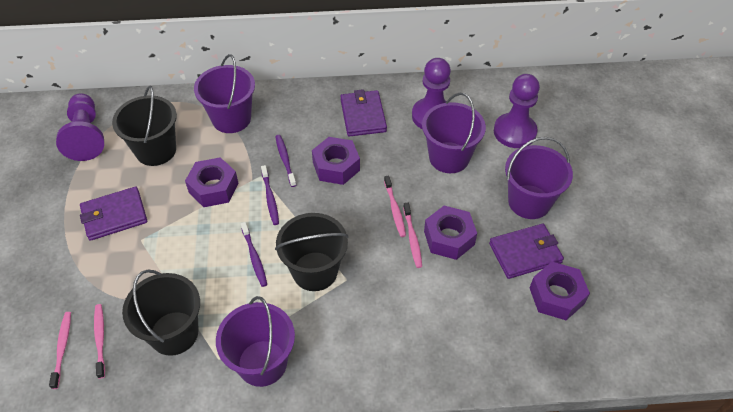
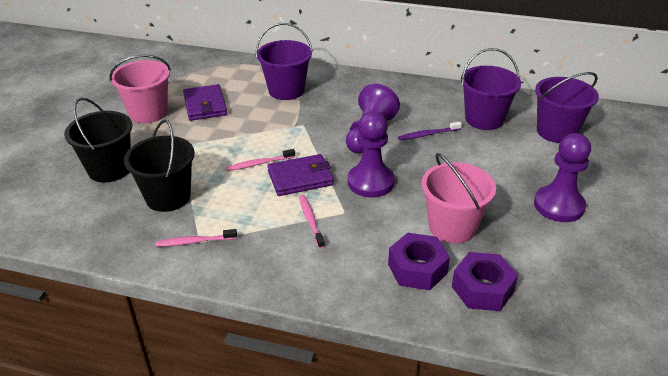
black bucket: [112,85,177,166] [122,270,200,356] [275,213,349,291] = 3 -> [64,97,132,183] [124,119,195,212] = 2
pink bucket: none = 0 -> [109,55,171,123] [422,153,496,244] = 2
pink toothbrush: [49,312,71,389] [94,304,105,379] [384,176,406,237] [403,203,422,268] = 4 -> [155,229,237,247] [226,149,295,171] [299,195,325,248] = 3
purple bucket: [194,54,255,133] [216,296,295,387] [422,93,486,173] [505,137,573,219] = 4 -> [256,23,313,100] [461,48,521,130] [535,72,599,143] = 3
purple nut: [185,157,239,207] [312,137,360,185] [424,206,477,260] [530,262,590,320] = 4 -> [388,233,450,290] [452,252,518,311] = 2
purple toothbrush: [241,222,267,287] [261,165,279,225] [275,135,296,187] = 3 -> [398,121,462,140] = 1
purple wallet: [80,186,147,241] [340,89,387,137] [489,224,564,279] = 3 -> [183,84,227,121] [267,154,334,196] = 2

